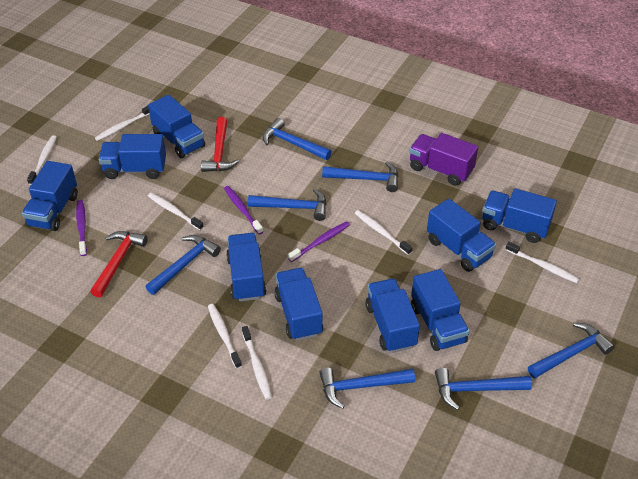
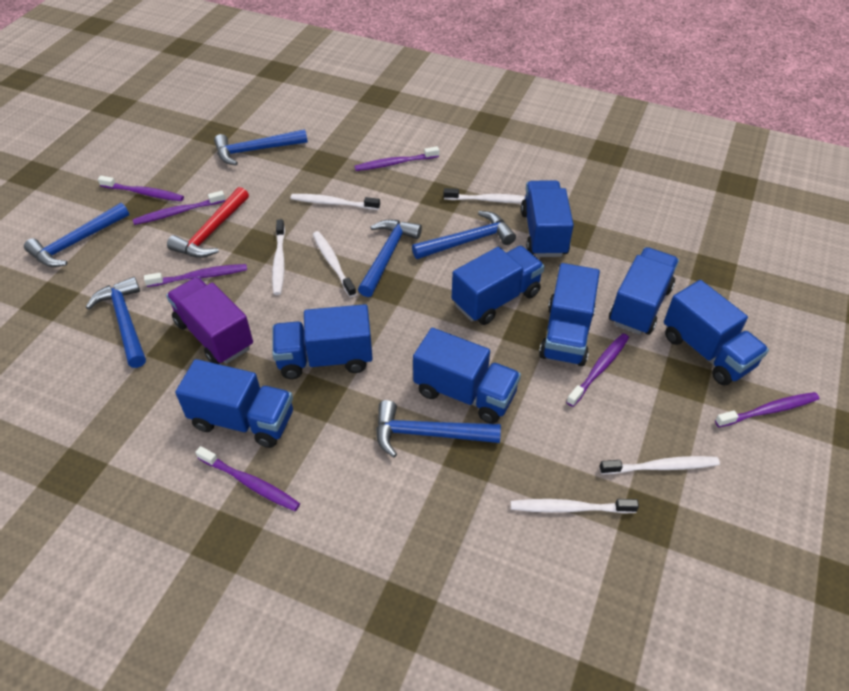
blue hammer: [146,235,221,295] [248,189,326,221] [263,118,332,160] [319,367,415,409] [322,162,398,192] [435,368,532,410] [528,323,615,378] = 7 -> [24,203,129,267] [86,277,146,368] [214,129,308,165] [358,220,422,297] [376,400,501,458] [412,211,516,259] = 6
blue truck: [22,161,78,231] [99,134,166,179] [148,95,205,158] [226,233,267,301] [274,268,323,341] [365,279,420,353] [411,269,470,351] [427,199,496,272] [482,188,557,243] = 9 -> [175,359,293,448] [272,304,373,379] [413,328,521,424] [452,246,545,325] [521,180,574,257] [539,263,600,366] [609,247,679,335] [664,280,769,386] = 8
purple toothbrush: [76,200,87,256] [224,186,263,234] [288,221,350,262] = 3 -> [98,176,184,201] [132,191,225,225] [144,264,247,287] [195,446,300,511] [354,146,439,171] [566,333,629,407] [715,392,819,427] = 7
red hammer: [90,231,148,298] [201,117,239,172] = 2 -> [167,187,249,258] = 1
white toothbrush: [27,135,57,185] [95,106,150,141] [148,193,204,230] [208,304,242,369] [242,326,272,400] [355,210,412,255] [505,242,579,283] = 7 -> [272,219,285,295] [291,194,380,210] [313,231,356,297] [443,188,526,204] [511,499,639,514] [599,456,720,474] = 6

